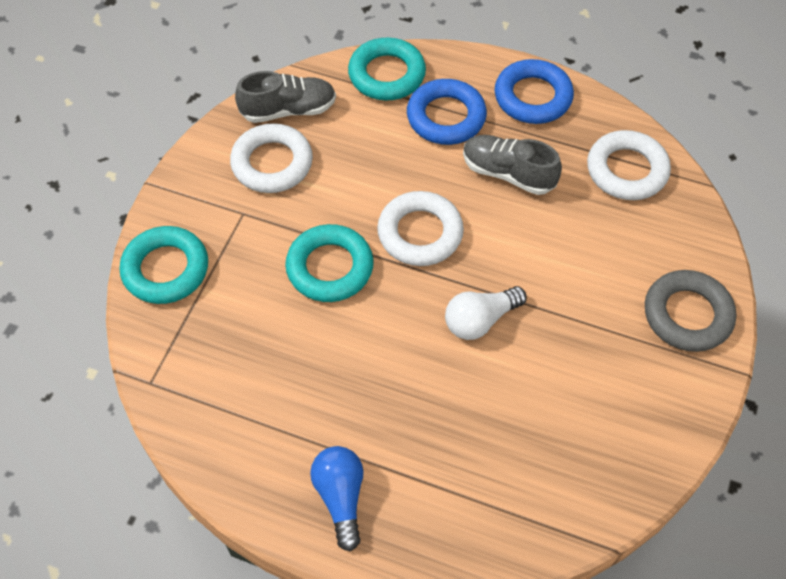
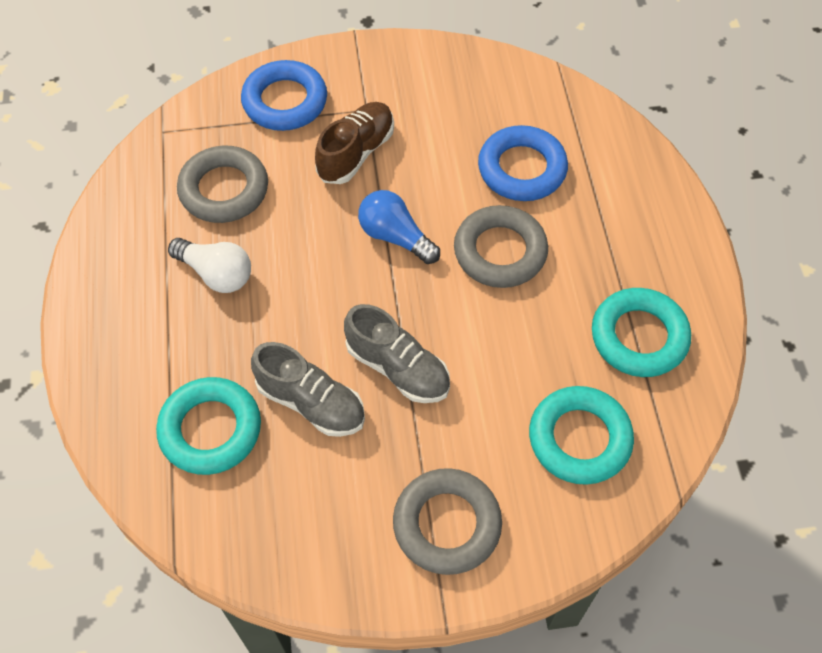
brown shoe: none = 0 -> [315,102,394,184] = 1
grey ring: [645,270,736,352] = 1 -> [177,146,268,223] [393,468,502,575] [454,205,548,288] = 3
white ring: [230,123,313,193] [377,191,464,266] [587,130,671,200] = 3 -> none = 0

